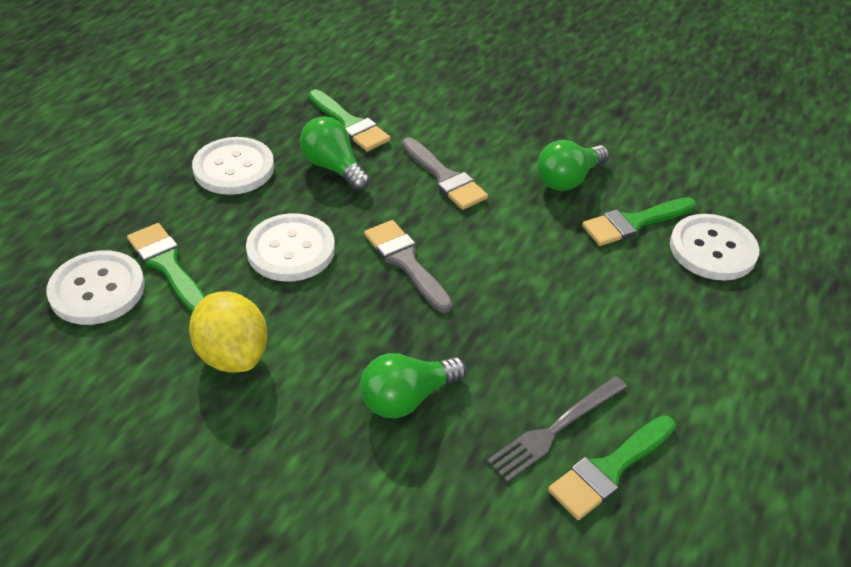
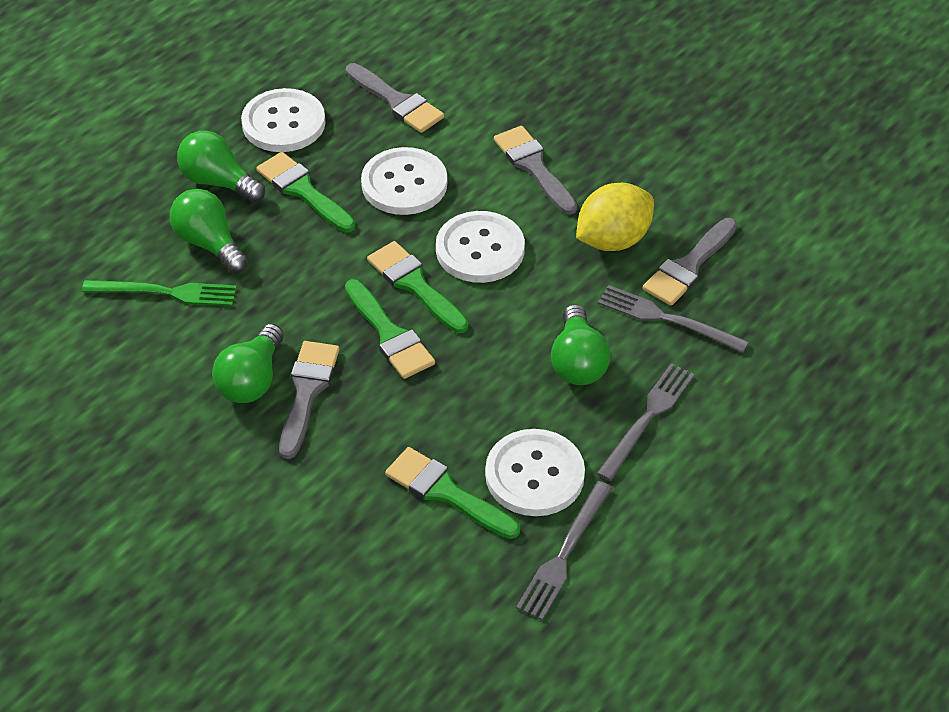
green fork: none = 0 -> [82,280,237,306] = 1
green light bulb: [300,116,370,191] [360,353,467,418] [537,140,609,191] = 3 -> [170,189,248,273] [177,130,265,202] [212,324,284,403] [551,304,610,385] = 4
grey brush: [364,220,453,313] [402,137,488,210] = 2 -> [279,341,340,459] [346,63,444,133] [494,126,577,215] [643,218,737,306] = 4
grey fork: [487,376,627,482] = 1 -> [516,481,613,620] [597,363,695,481] [598,285,749,353] = 3

